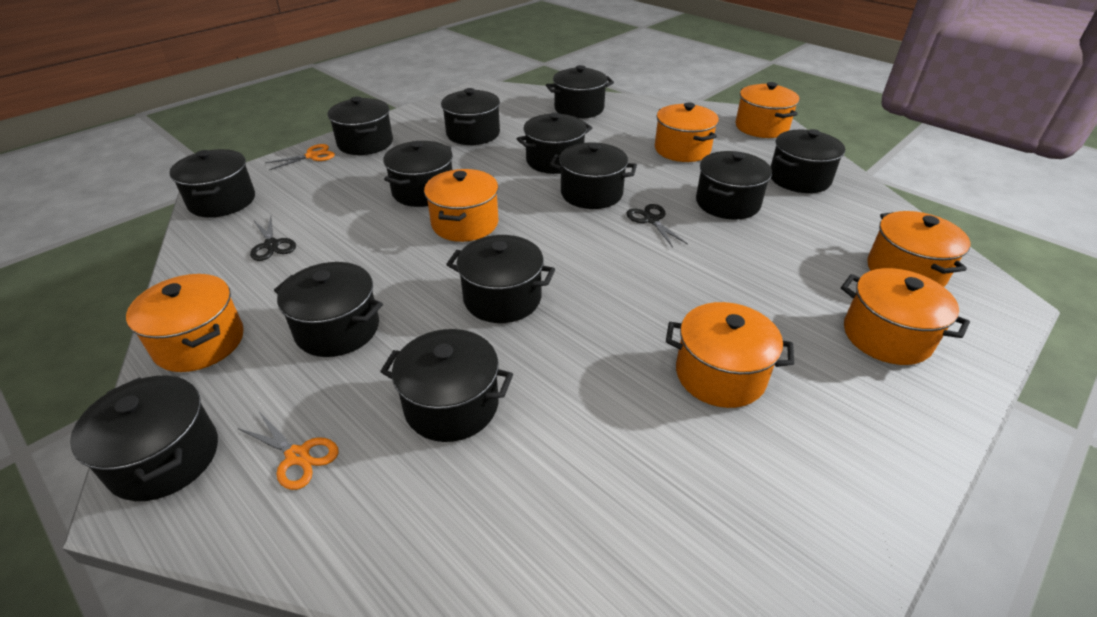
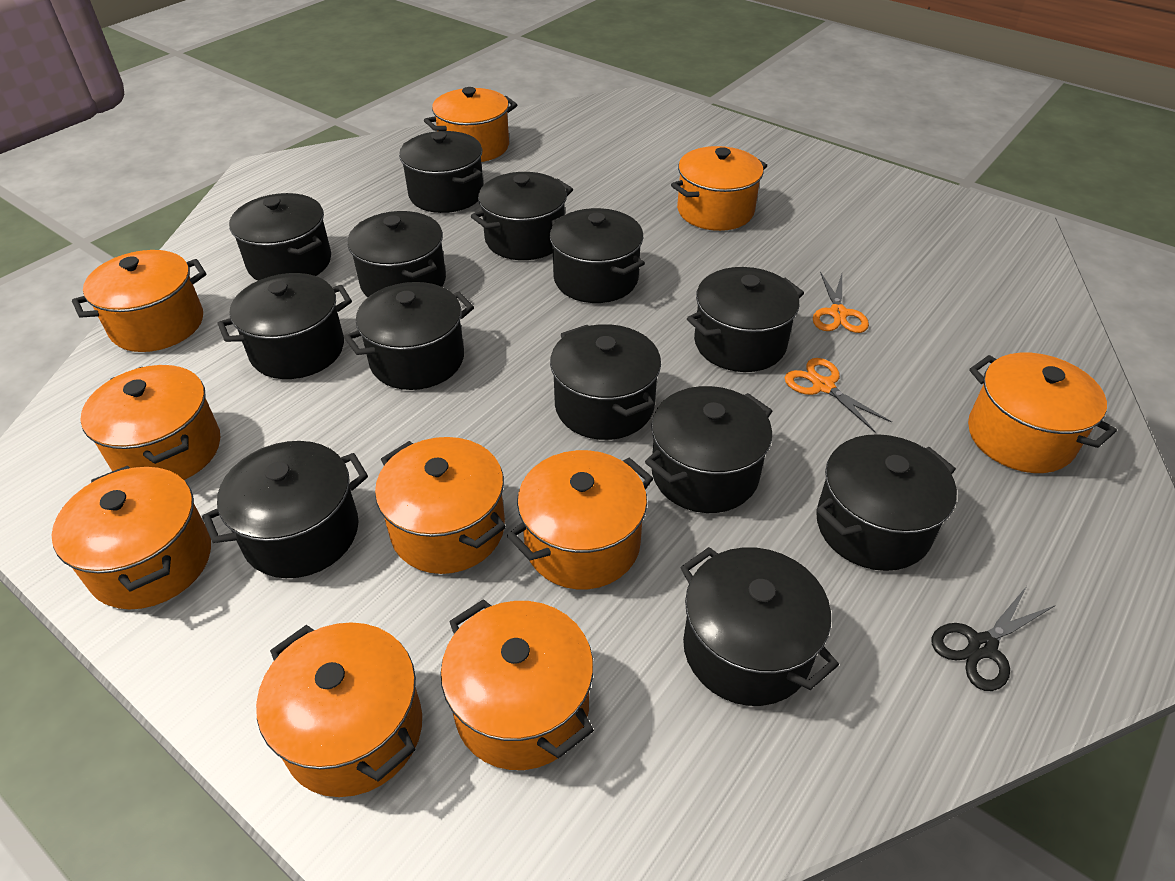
black scissors: [250,216,296,261] [626,204,688,248] = 2 -> [932,586,1054,691] = 1
orange pot: [126,274,244,372] [424,169,499,242] [655,103,719,162] [666,302,794,408] [736,82,799,138] [841,268,970,365] [867,211,970,287] = 7 -> [52,466,211,609] [72,250,207,352] [80,365,220,480] [256,622,422,797] [375,437,506,574] [424,87,517,162] [441,599,594,770] [507,450,653,589] [671,146,767,231] [968,353,1117,473] = 10

